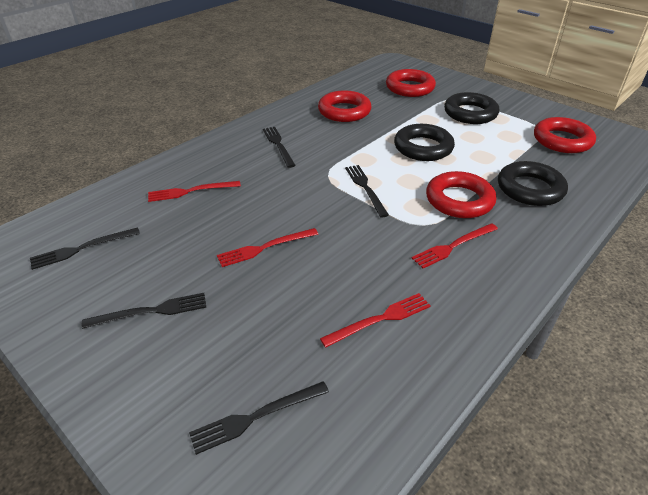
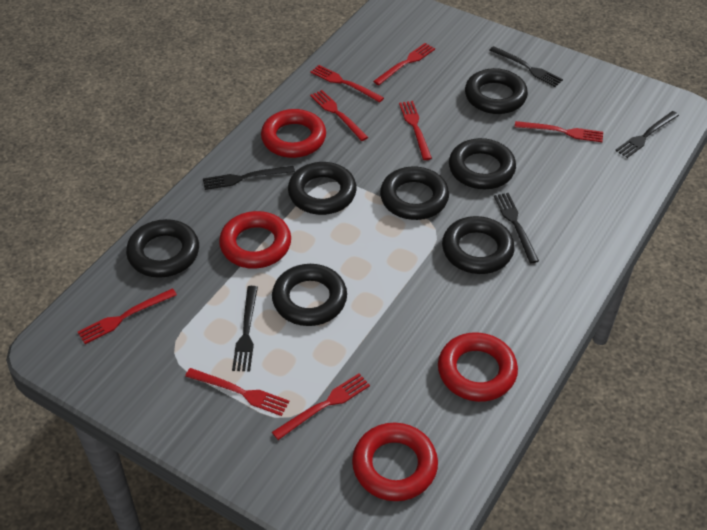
black ring: [394,124,455,161] [444,92,499,124] [498,161,568,206] = 3 -> [126,219,199,278] [272,264,347,326] [288,162,357,215] [380,166,449,220] [442,216,515,274] [449,138,516,189] [465,68,528,114] = 7
red fork: [148,181,241,202] [217,228,318,267] [320,293,431,348] [412,223,498,268] = 4 -> [78,288,177,344] [185,368,290,416] [272,374,370,440] [310,65,384,103] [310,90,368,141] [373,43,435,85] [399,101,432,160] [515,121,603,142] = 8

